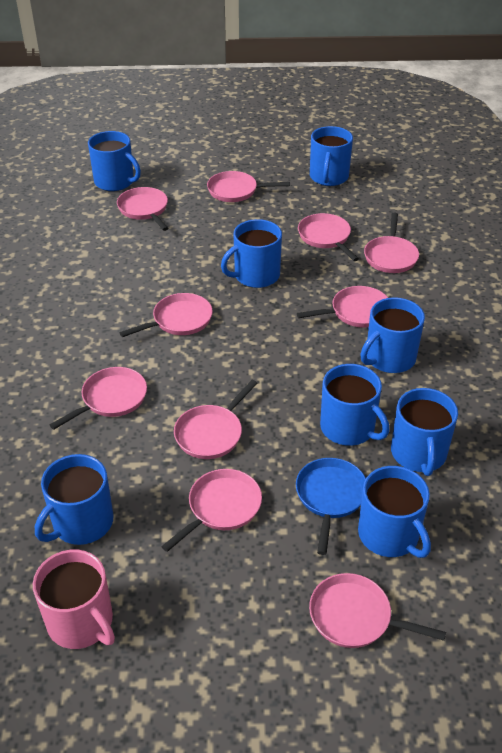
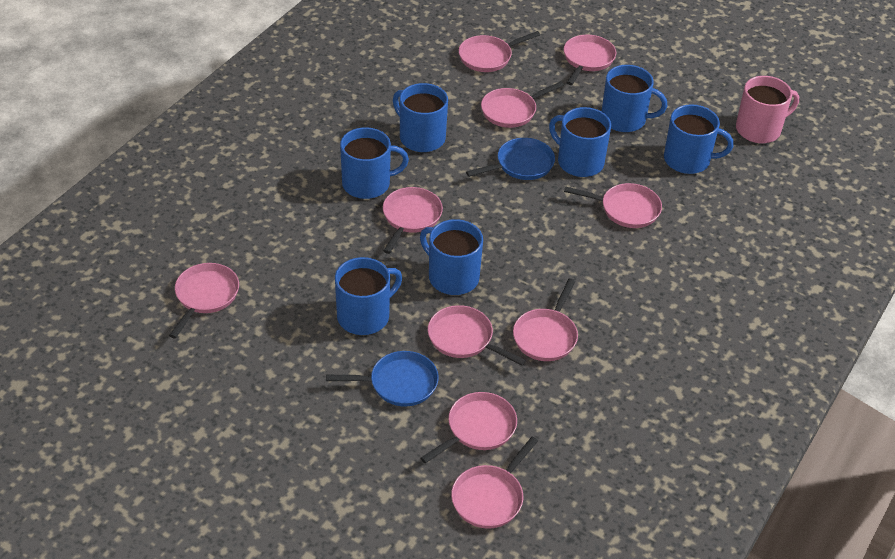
blue mug: [35,454,113,545] [88,131,141,191] [221,219,282,288] [310,126,353,186] [320,364,389,446] [358,466,431,558] [360,297,425,373] [391,388,458,476] = 8 -> [335,257,402,335] [340,127,409,199] [393,83,448,152] [420,219,483,295] [549,107,611,177] [602,65,667,132] [664,104,733,174] = 7
blue pan: [296,458,366,555] = 1 -> [326,351,439,406] [466,138,555,180] = 2

